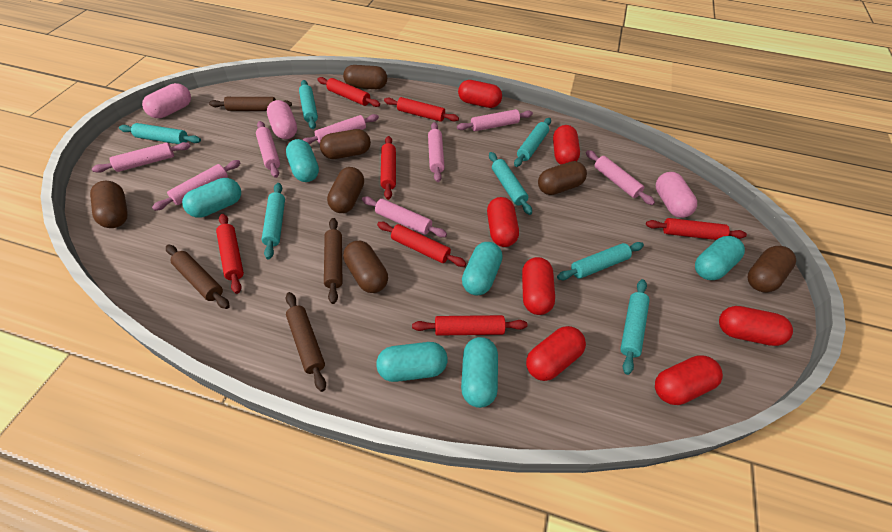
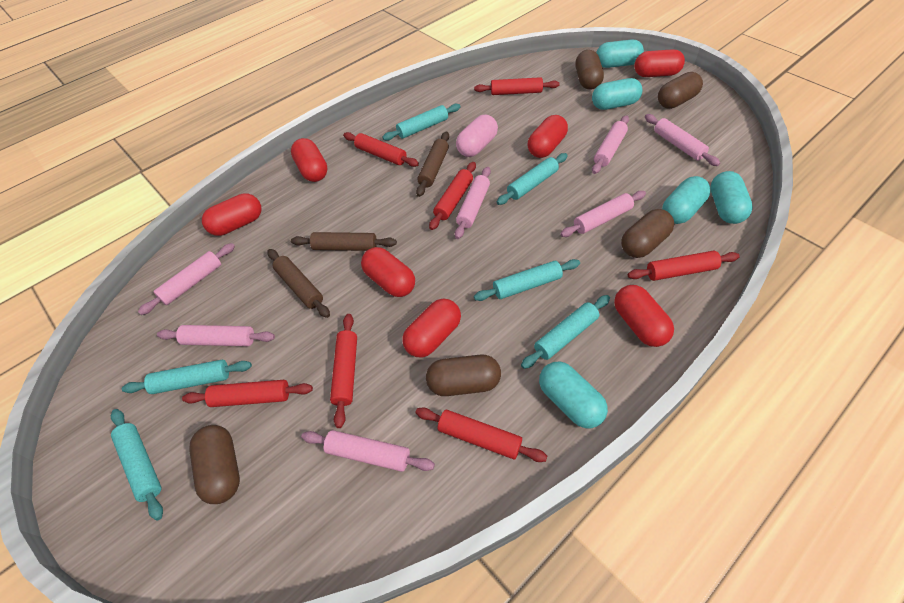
brown capsule: [90,181,128,228] [320,129,371,159] [327,167,364,213] [343,65,387,89] [343,241,388,293] [538,161,587,195] [748,246,796,293] = 7 -> [189,425,240,504] [426,355,501,396] [575,50,604,90] [621,209,674,258] [658,72,703,109] = 5
brown rolling pin: [166,245,230,309] [209,97,292,111] [286,292,326,392] [324,218,342,304] = 4 -> [267,249,330,318] [291,232,397,251] [416,132,449,197] = 3
pink capsule: [142,83,191,118] [267,100,297,139] [656,172,697,218] = 3 -> [456,115,498,157] = 1
pink rolling pin: [92,142,191,173] [152,160,241,211] [256,121,280,178] [303,114,379,144] [362,197,447,237] [428,122,445,182] [457,109,533,131] [586,150,655,205] = 8 -> [138,243,235,315] [157,325,275,346] [301,430,435,472] [455,167,491,239] [560,191,646,237] [592,115,629,174] [645,114,720,166] = 7
turquoise capsule: [182,178,241,218] [286,139,319,182] [376,342,447,382] [461,337,498,408] [462,242,503,295] [695,236,745,280] = 6 -> [539,362,608,428] [592,78,642,110] [596,39,644,68] [662,176,711,224] [710,171,753,224] = 5
turquoise rolling pin: [119,123,201,144] [262,183,285,259] [299,80,318,129] [489,152,532,215] [514,118,551,167] [557,242,644,280] [620,279,650,375] = 7 -> [111,409,163,521] [122,360,252,394] [382,104,461,141] [474,259,580,301] [497,153,568,205] [521,295,610,369] = 6

